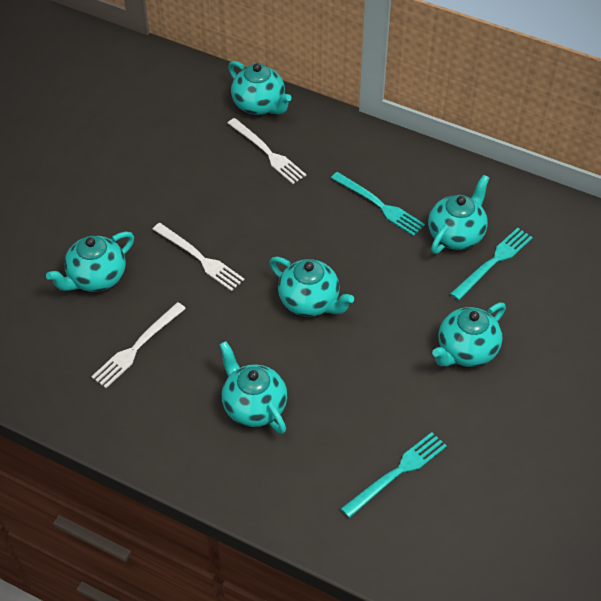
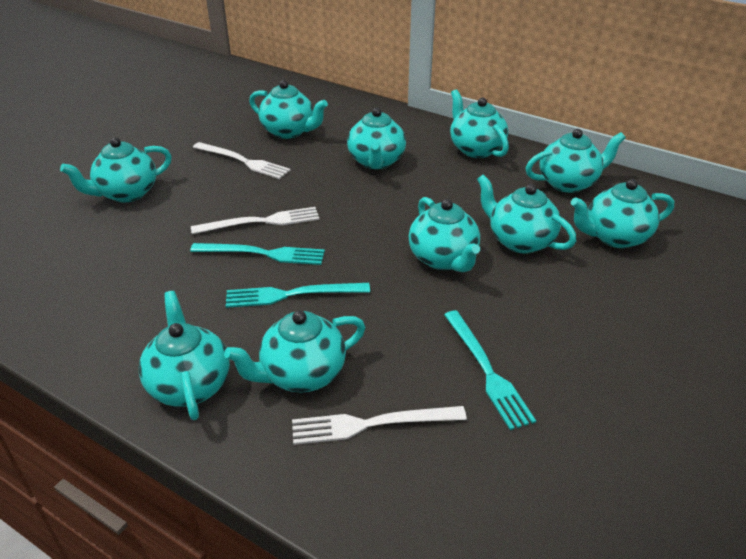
turquoise teapot: [46,232,134,292] [219,341,287,434] [228,61,292,115] [269,257,354,317] [428,175,489,254] [432,303,506,367] = 6 -> [60,137,172,202] [139,291,230,420] [224,310,365,392] [249,80,328,139] [347,108,406,169] [408,197,480,272] [450,89,509,158] [477,174,576,253] [525,129,626,193] [571,179,674,248] = 10

